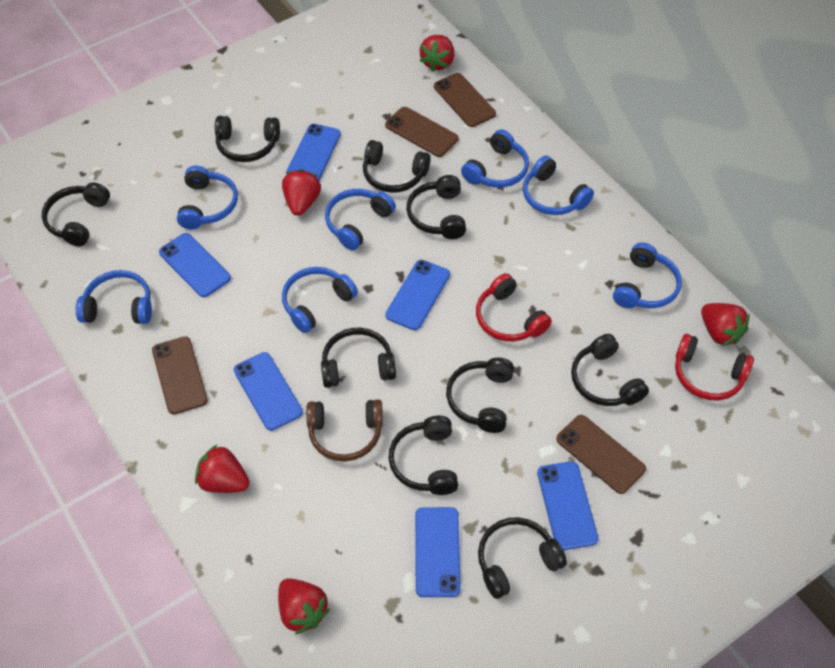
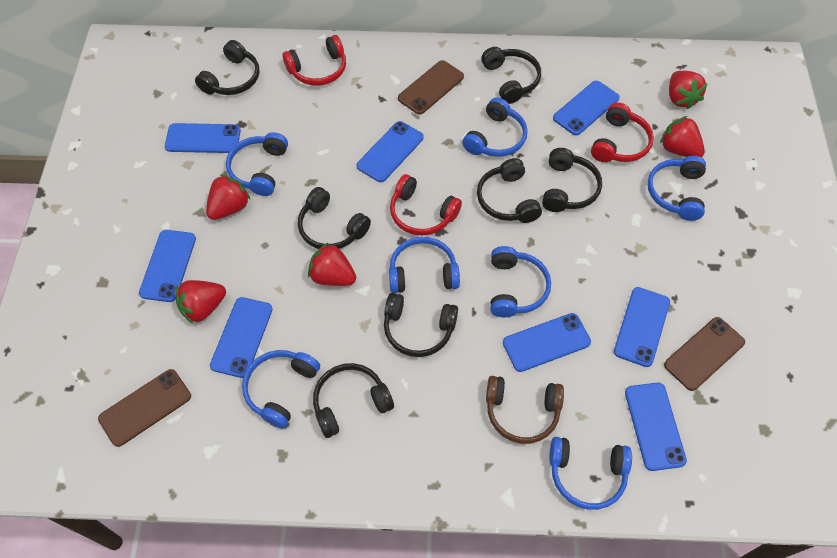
black headphones: [42,182,110,247] [215,116,280,162] [321,328,396,388] [363,140,431,193] [388,416,458,495] [406,175,466,239] [446,358,514,433] [478,517,567,599] [571,334,649,406] = 9 -> [195,40,260,95] [298,187,371,249] [313,363,394,438] [384,293,458,357] [477,158,542,223] [481,47,541,104] [542,148,602,212] = 7
blue phone: [159,233,231,297] [233,352,303,431] [286,124,341,180] [385,260,450,330] [415,507,461,597] [537,461,598,550] = 6 -> [139,230,196,302] [165,123,241,153] [210,297,273,378] [357,121,424,182] [503,313,591,372] [553,81,620,135] [614,287,670,367] [625,383,687,471] = 8
brown phone: [152,336,208,415] [385,107,459,157] [434,73,496,127] [556,415,646,494] = 4 -> [98,369,191,447] [398,60,464,115] [664,317,745,391] = 3
red headphones: [476,273,552,341] [675,334,754,400] = 2 -> [283,35,346,86] [390,174,462,235] [591,103,654,162] = 3

